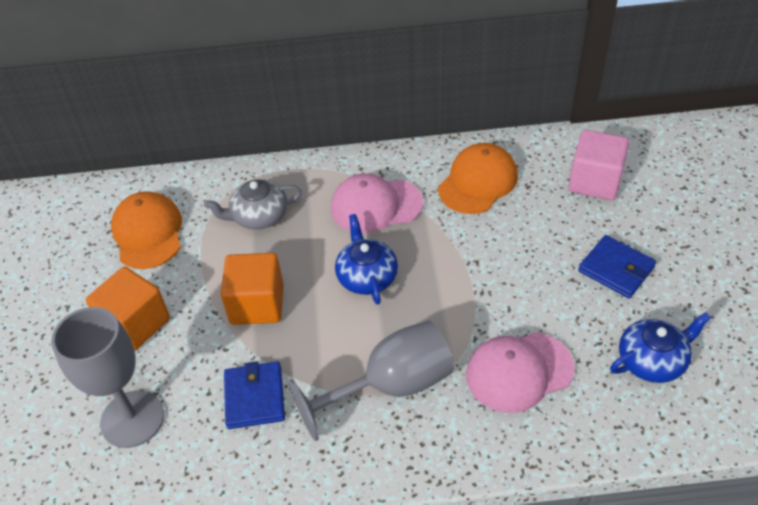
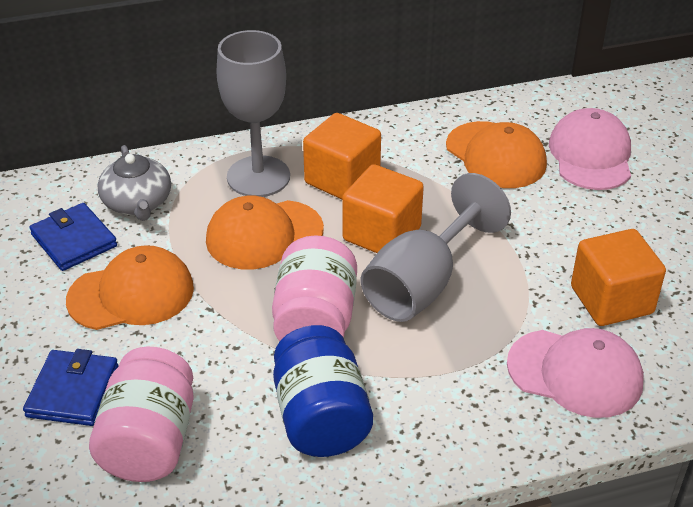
blue jar: none = 0 -> [273,325,373,457] = 1
blue teapot: [335,214,398,305] [610,312,711,383] = 2 -> none = 0
orange cap: [111,191,182,269] [438,143,518,214] = 2 -> [66,245,194,330] [206,196,324,270] [446,121,547,188] = 3
orange cube: [86,267,170,351] [221,253,284,325] = 2 -> [303,113,381,199] [342,164,424,253] [571,229,666,326] = 3
pink cube: [568,130,629,200] = 1 -> none = 0
pink jar: none = 0 -> [89,346,194,482] [272,236,357,341] = 2

